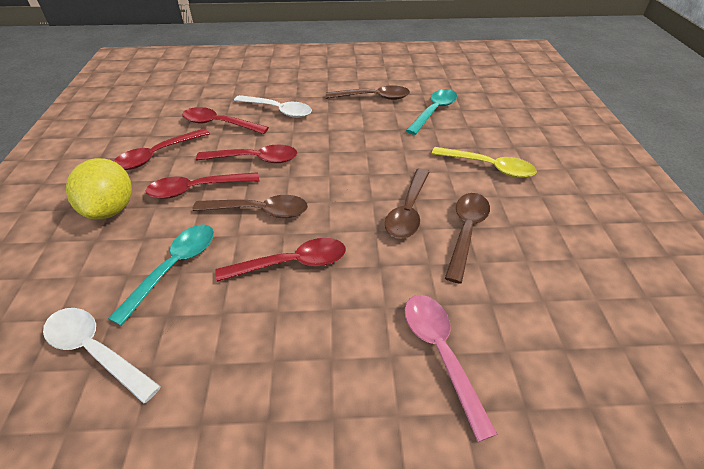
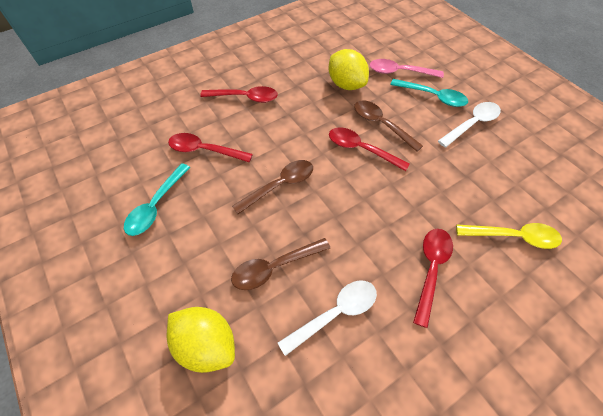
brown spoon: [193,195,308,218] [326,85,410,100] [385,169,429,239] [445,193,490,284] = 4 -> [231,238,330,290] [232,160,313,214] [354,100,423,152] = 3
red spoon: [114,128,210,170] [146,172,259,199] [182,107,269,134] [196,145,297,163] [215,238,346,282] = 5 -> [168,133,253,162] [200,86,278,103] [329,127,410,171] [413,229,453,328] = 4
yellow lemon: [66,158,132,219] = 1 -> [167,307,235,373] [328,49,369,90] = 2

